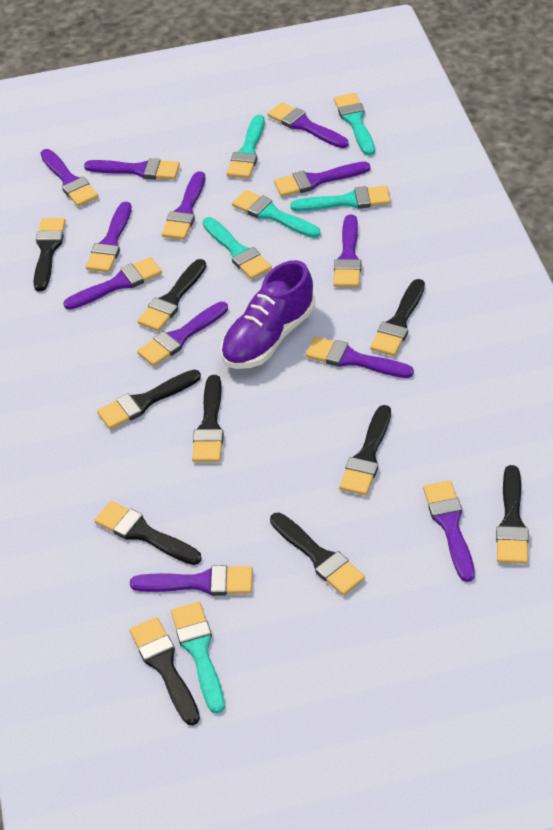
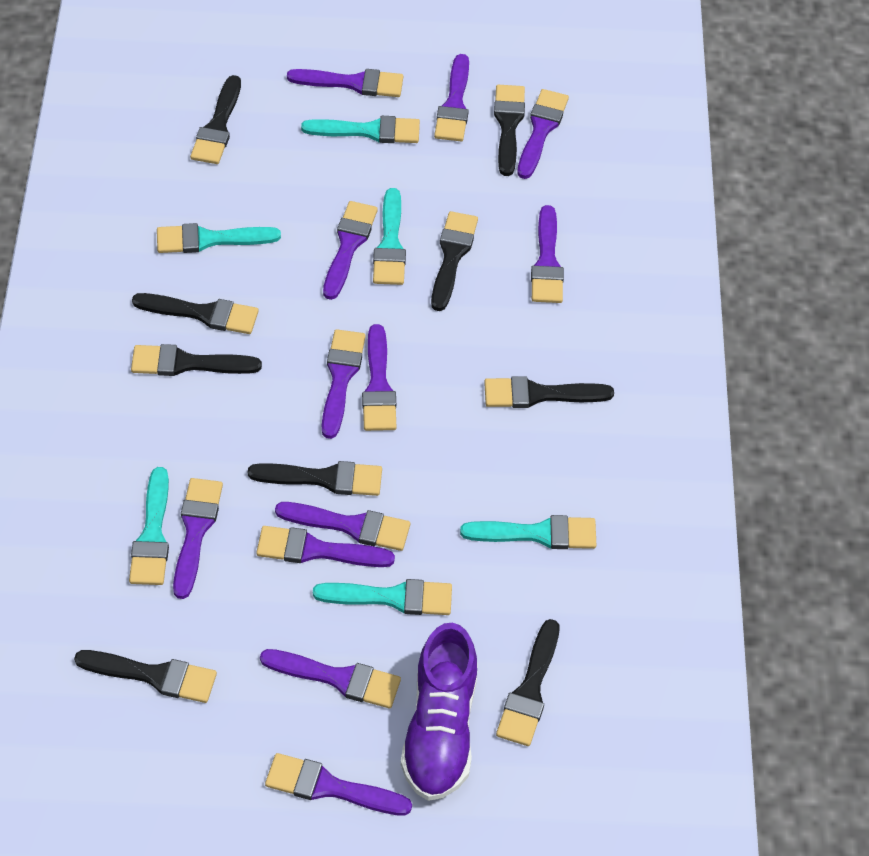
black brush: [33,218,66,291] [94,501,202,565] [97,370,201,429] [130,617,200,725] [137,259,206,331] [192,375,224,462] [270,513,365,596] [339,405,391,496] [370,279,425,356] [496,465,529,564] = 10 -> [74,650,217,703] [131,344,262,376] [132,293,259,334] [190,75,241,164] [248,461,382,496] [431,211,478,311] [484,376,614,408] [494,85,525,176] [496,619,560,746] = 9

